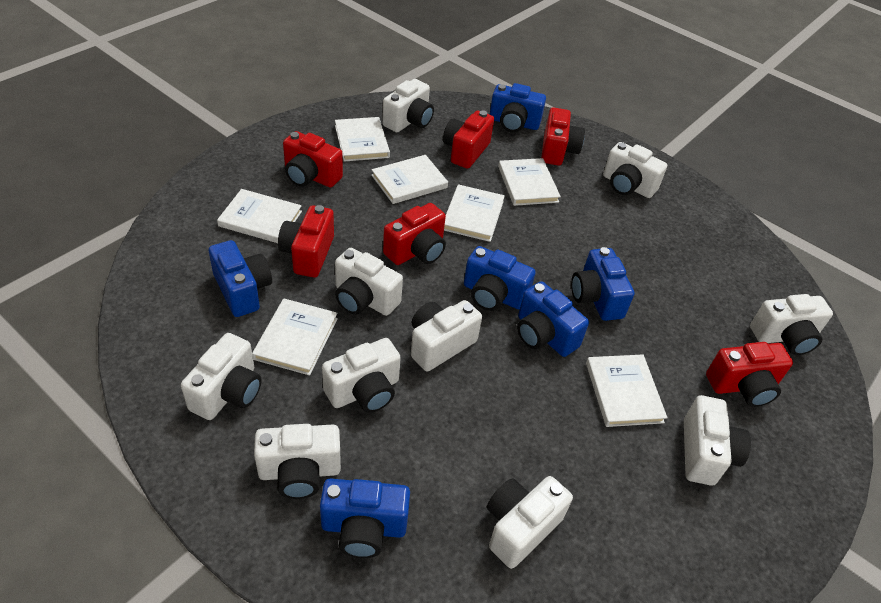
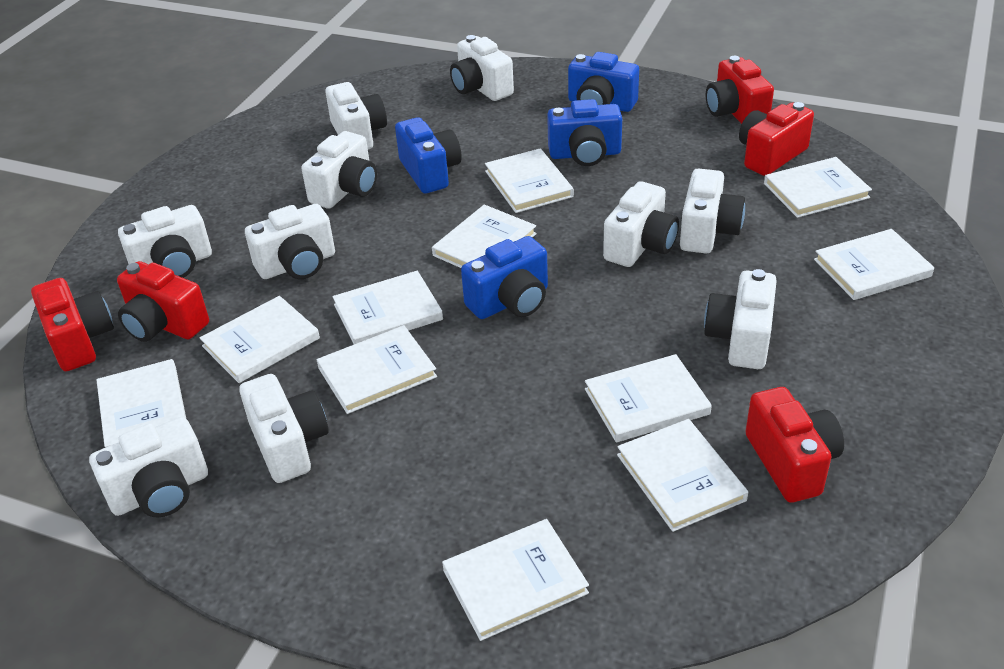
blue camera: [209,240,272,317] [320,478,410,558] [464,246,535,311] [489,83,546,132] [517,281,589,357] [571,247,635,321] = 6 -> [395,117,462,193] [461,236,548,319] [547,99,622,166] [568,52,639,112] = 4
red camera: [278,205,334,277] [283,131,343,187] [383,203,446,265] [443,110,494,169] [541,107,585,166] [706,342,793,407] = 6 -> [31,278,114,371] [117,261,209,342] [706,56,774,124] [739,102,814,176] [745,387,844,503] = 5
white book: [217,189,302,243] [252,299,338,375] [335,117,390,162] [371,155,448,204] [444,184,505,242] [498,158,561,206] [586,354,667,427] = 7 -> [96,359,186,448] [200,296,320,383] [317,325,437,414] [332,271,443,344] [432,205,537,268] [442,519,589,641] [485,148,574,213] [585,354,712,442] [617,419,748,532] [764,157,872,218] [814,229,934,300] = 11

